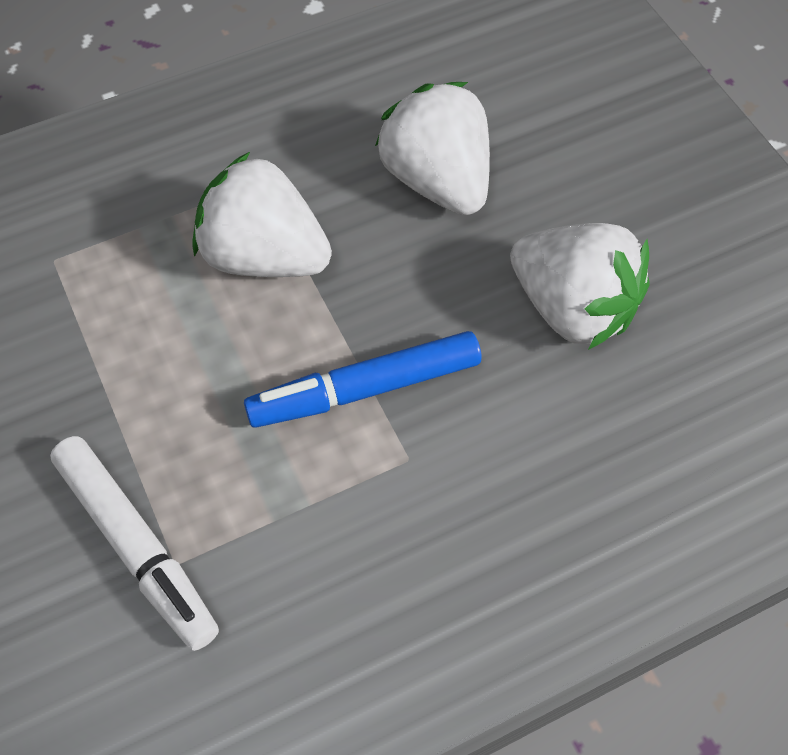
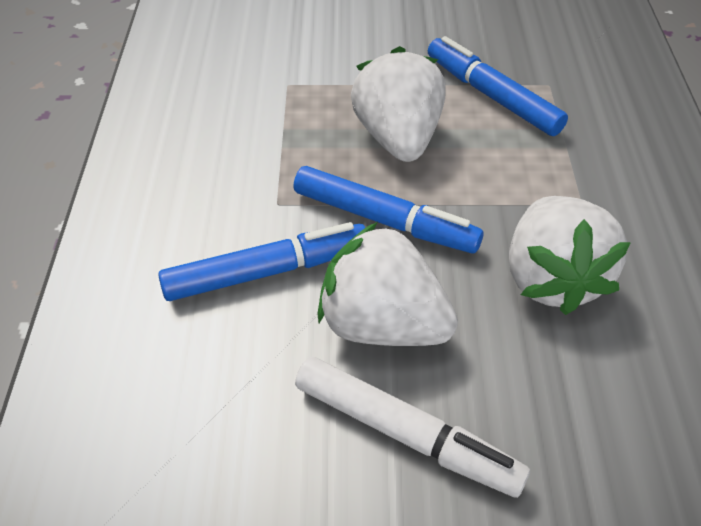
blue marker: [244,331,481,428] = 1 -> [158,222,365,301] [294,166,484,253] [428,36,568,136] = 3

